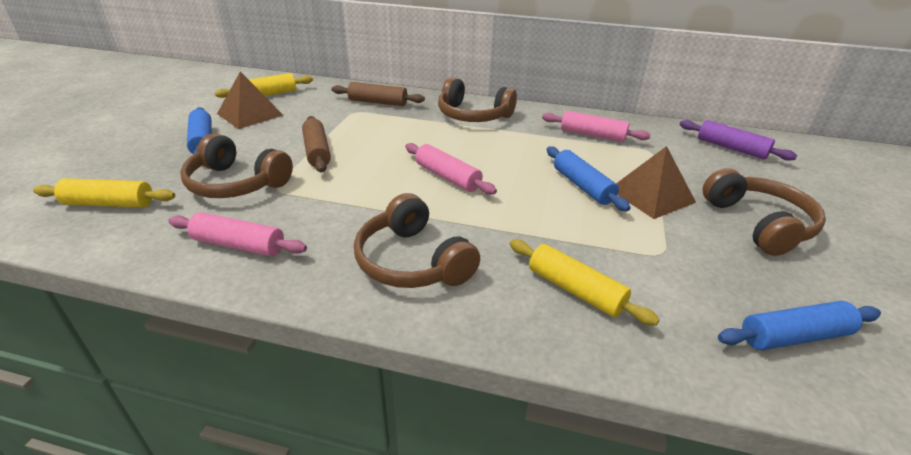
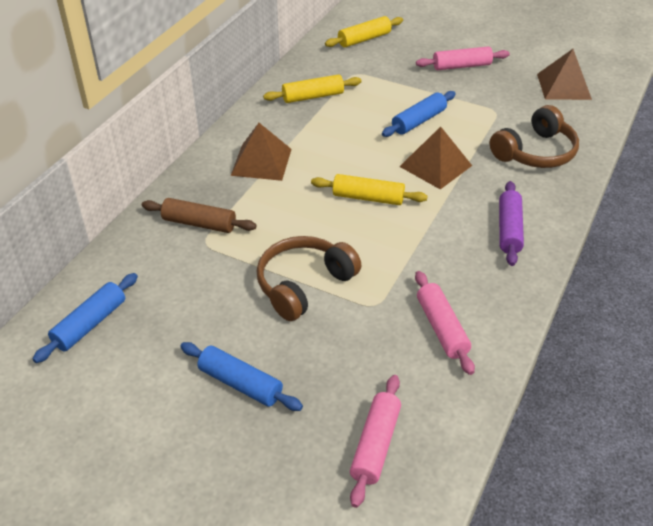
brown headphones: [180,133,293,198] [354,193,480,288] [438,78,517,122] [703,168,826,256] = 4 -> [257,236,361,321] [490,105,579,168] = 2
brown pyramid: [217,72,284,129] [616,146,696,219] = 2 -> [231,123,292,181] [399,126,472,190] [537,49,592,100] = 3
brown rolling pin: [302,116,331,173] [332,82,425,106] = 2 -> [142,198,257,233] = 1

